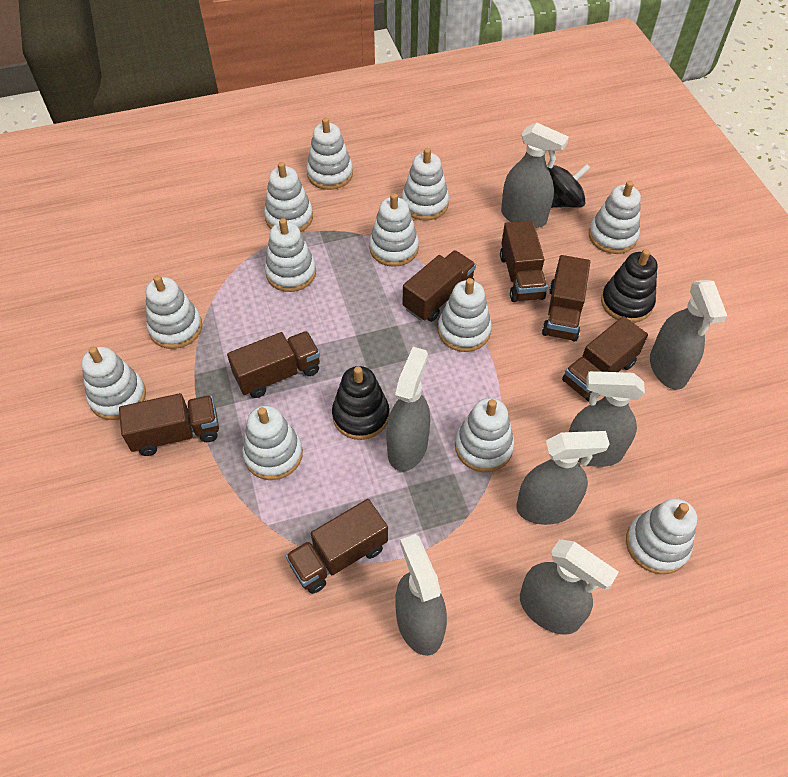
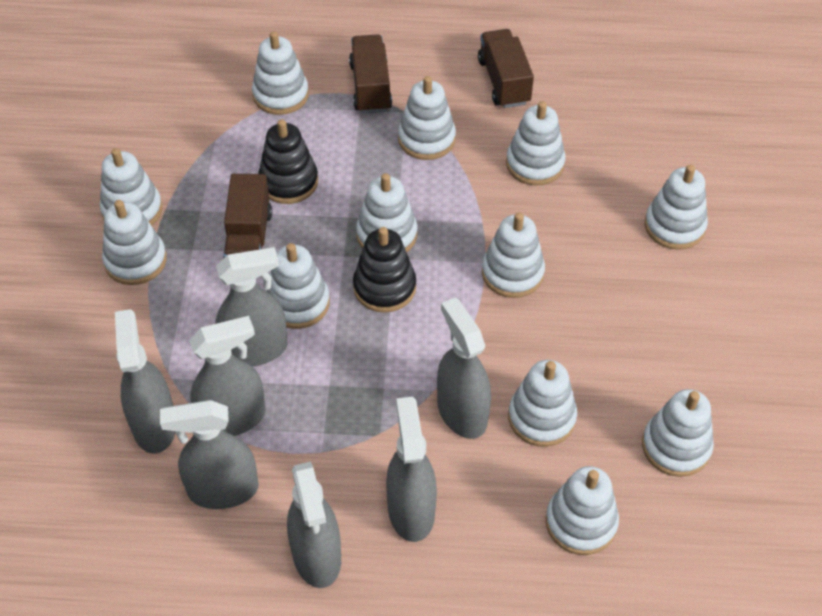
black spinning top: [548,164,590,208] = 1 -> none = 0
brown truck: [119,393,219,456] [227,331,320,398] [286,499,388,594] [403,250,476,322] [500,220,547,302] [542,255,590,341] [562,316,648,402] = 7 -> [223,174,272,259] [349,34,392,114] [478,29,534,108] = 3

